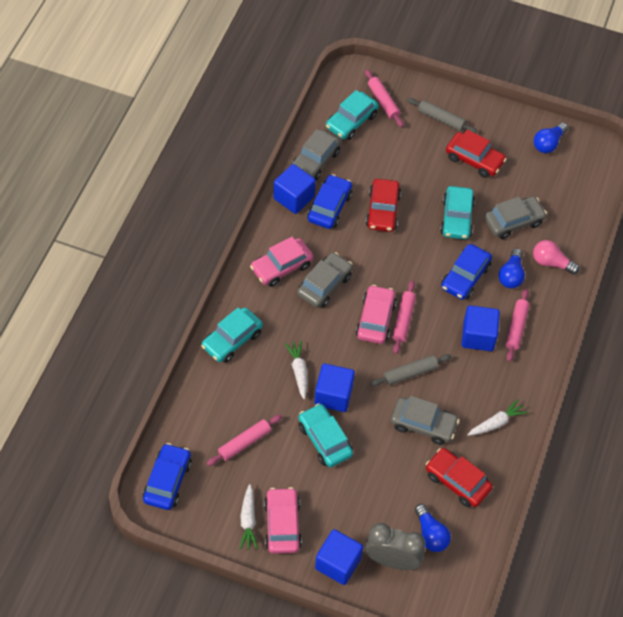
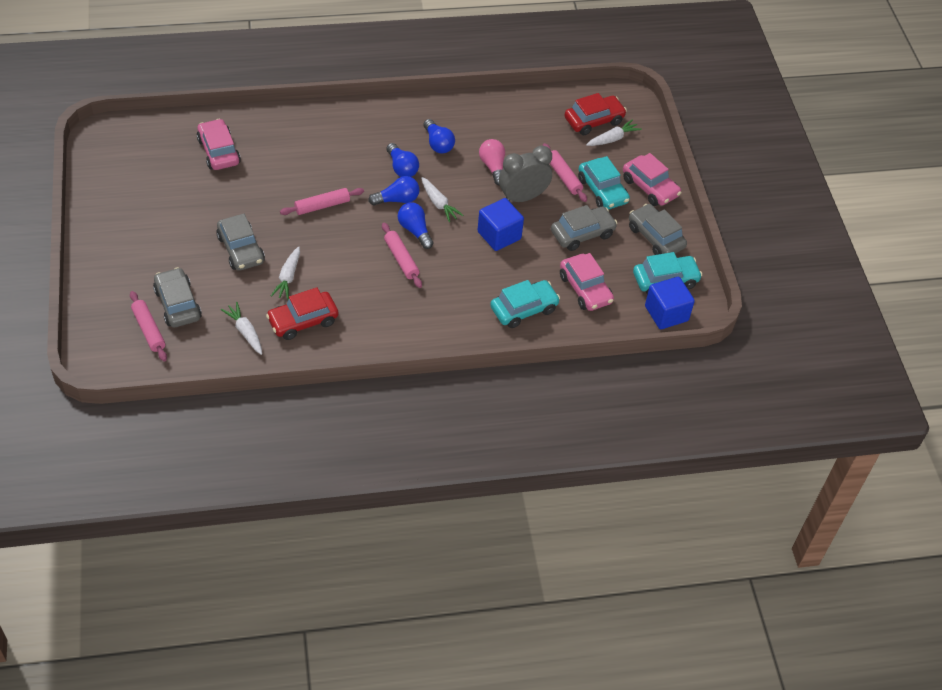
blue car: [143,443,192,510] [307,174,352,229] [441,244,492,300] = 3 -> none = 0
blue cube: [274,164,316,214] [314,364,355,412] [315,529,363,585] [461,305,500,351] = 4 -> [478,198,524,251] [645,277,695,329] = 2
blue light bulb: [415,504,451,552] [498,248,525,288] [534,122,568,153] = 3 -> [368,176,420,206] [386,143,419,177] [398,202,434,249] [424,119,455,154] = 4
grey rolling pin: [370,354,451,386] [407,98,478,133] = 2 -> none = 0
red car: [366,179,401,232] [426,448,493,507] [446,130,507,178] = 3 -> [266,287,339,340] [565,93,627,135] = 2
turquoise car: [201,307,263,363] [299,403,353,467] [326,90,379,140] [440,186,475,239] = 4 -> [490,280,560,328] [578,156,630,210] [633,252,702,295] = 3
white carrot: [239,484,258,550] [285,341,307,400] [467,399,528,436] = 3 -> [221,302,262,355] [271,247,300,300] [421,177,463,222] [586,119,642,146] = 4

